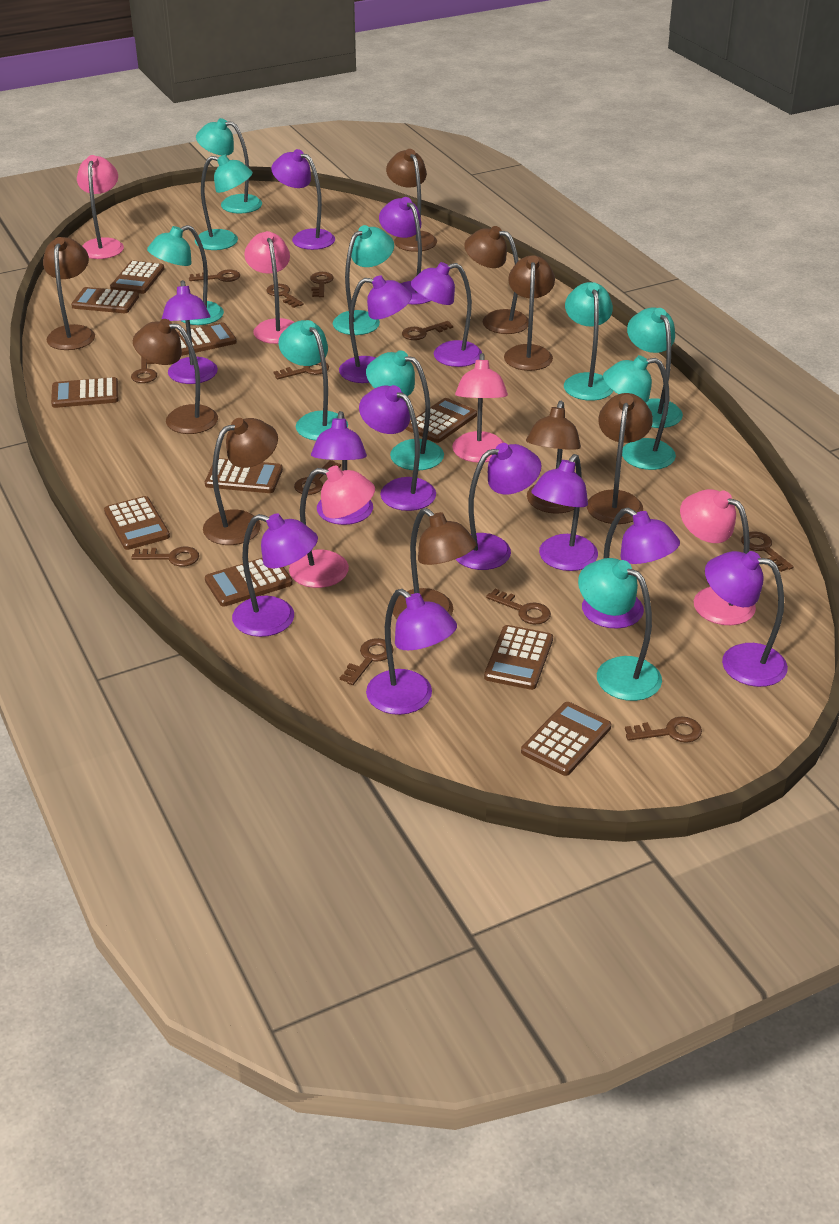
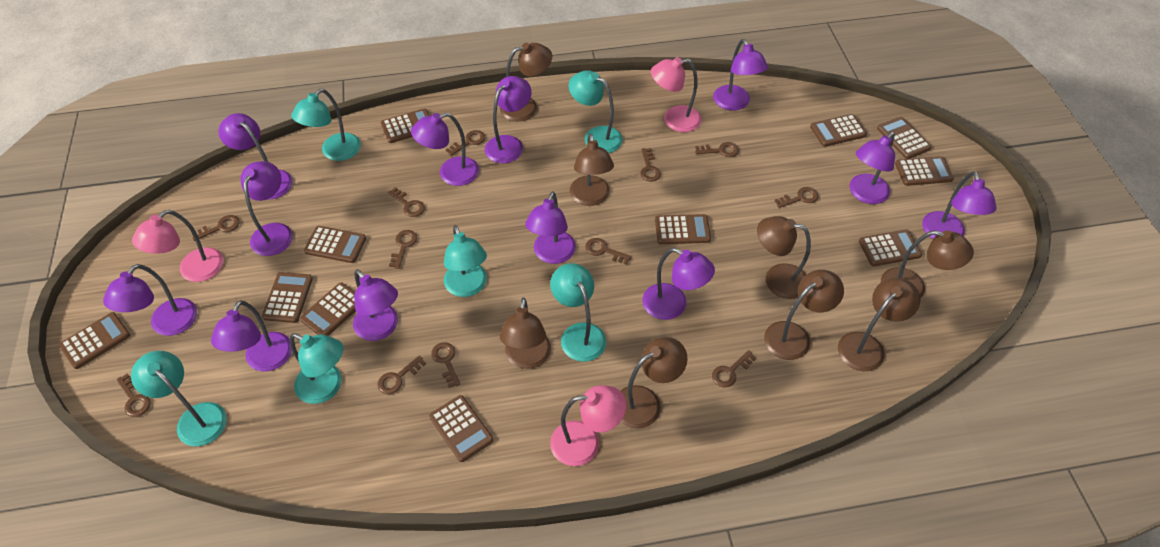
brown calculator: [51,377,118,408] [71,287,139,313] [104,496,170,550] [110,261,164,294] [178,322,237,356] [205,458,283,493] [205,558,293,607] [406,398,477,443] [484,625,553,690] [521,702,611,776] = 10 -> [59,312,130,369] [262,272,313,323] [300,283,356,336] [304,226,366,263] [381,108,430,143] [429,395,493,462] [655,214,711,244] [810,114,867,147] [859,229,922,266] [877,117,932,159] [895,156,954,186] = 11
brown lamp: [43,237,95,350] [133,319,218,434] [203,418,278,545] [386,149,437,252] [393,508,477,619] [464,226,529,334] [504,255,555,371] [526,401,581,514] [587,393,653,524] = 9 -> [500,43,552,122] [500,297,551,369] [570,134,614,206] [620,337,688,429] [757,216,811,299] [764,270,844,360] [838,278,920,371] [881,230,974,299] = 8
pink lamp: [77,155,124,259] [244,231,295,344] [289,466,375,588] [452,353,508,462] [680,489,756,625] = 5 -> [132,210,223,282] [550,385,626,466] [651,57,702,132] = 3
purple lamp: [161,280,218,384] [232,513,318,637] [271,149,335,250] [311,411,373,525] [339,275,412,383] [359,385,436,511] [366,589,457,715] [379,197,431,305] [411,262,482,367] [455,443,541,570] [531,454,598,571] [582,508,680,629] [705,551,788,687] = 13 -> [103,264,197,336] [211,300,292,372] [218,113,292,200] [241,161,293,256] [353,269,398,341] [411,113,479,186] [485,76,532,163] [525,192,576,264] [642,248,715,320] [713,39,768,111] [850,132,895,204] [922,171,997,239] = 12
turquoise lamp: [147,225,224,325] [195,155,253,250] [196,118,262,214] [278,320,348,441] [332,225,394,335] [366,350,444,471] [564,282,613,401] [578,558,662,701] [603,355,676,470] [627,307,683,428] = 10 -> [131,351,227,446] [290,333,343,404] [291,89,361,161] [444,225,487,297] [550,263,606,362] [568,70,623,153] = 6

